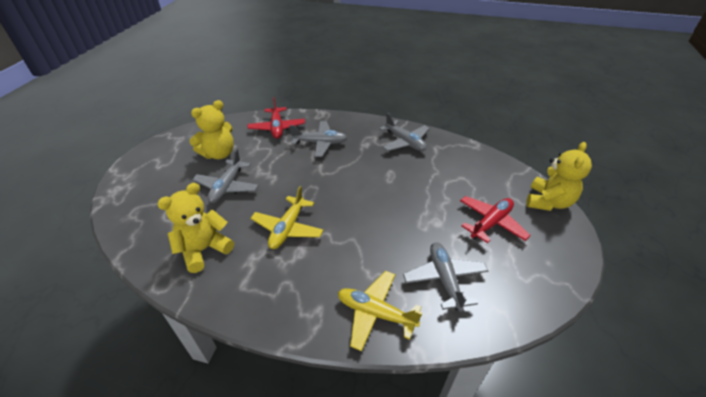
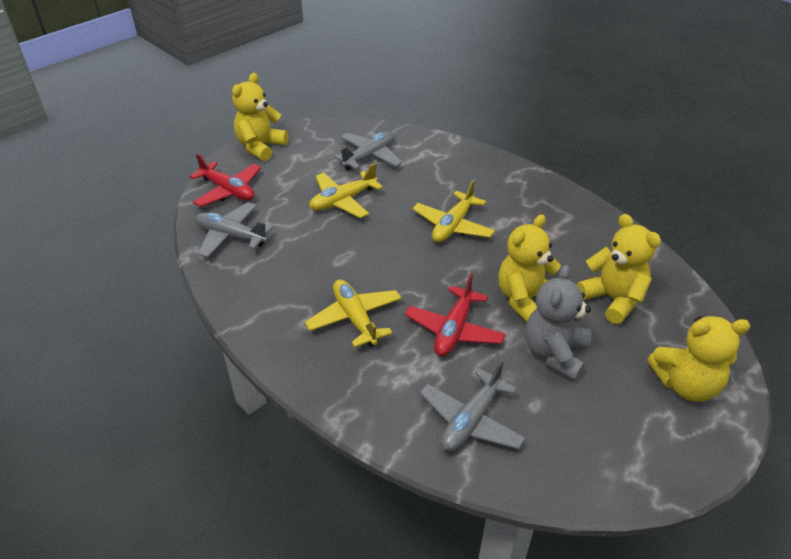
grey plane: [192,149,259,203] [289,121,347,157] [379,112,430,151] [403,242,488,312] = 4 -> [195,202,273,258] [334,131,402,171] [419,360,526,452] = 3
grey teddy bear: none = 0 -> [525,265,591,381] = 1
yellow plane: [251,186,324,249] [338,271,422,351] = 2 -> [305,279,402,348] [309,163,383,218] [412,180,495,242] = 3
yellow teddy bear: [157,183,234,273] [189,100,234,159] [526,142,592,211] = 3 -> [232,73,289,161] [498,214,561,322] [577,214,661,324] [647,316,750,402] = 4

